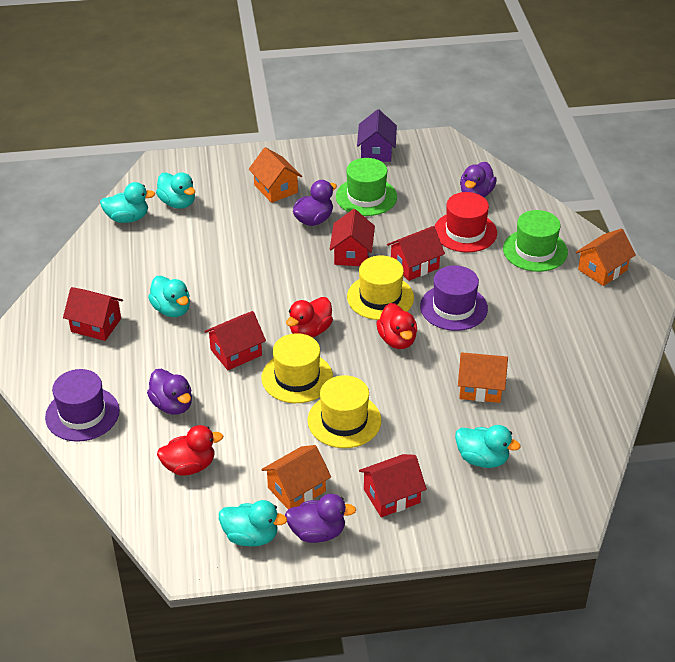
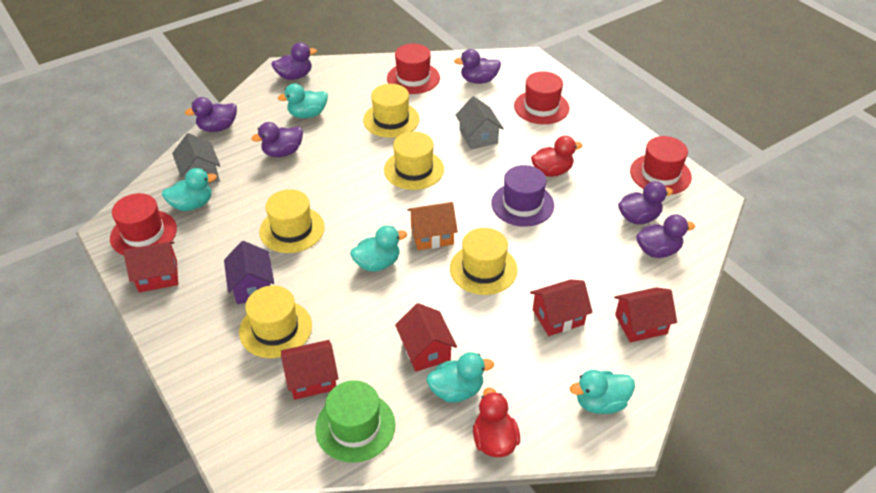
green hat: [336,158,397,216] [503,210,568,272] = 2 -> [315,380,395,463] = 1
grey house: none = 0 -> [172,133,220,184] [456,96,504,150] = 2
orange house: [249,147,302,203] [261,445,331,509] [458,352,508,403] [576,228,636,286] = 4 -> [407,202,458,250] = 1
purple duck: [147,369,192,415] [285,494,356,543] [293,180,337,226] [460,162,497,197] = 4 -> [185,97,237,132] [251,122,303,157] [271,42,317,80] [454,49,501,84] [618,181,673,224] [636,215,695,258] = 6
purple hat: [45,369,120,442] [420,265,488,331] = 2 -> [491,165,554,227] = 1
red duck: [157,425,223,476] [286,297,333,338] [376,303,417,349] = 3 -> [473,387,520,457] [531,136,583,177] = 2
red hat: [434,192,497,252] = 1 -> [110,193,177,255] [387,44,440,94] [514,71,570,124] [630,136,692,194] = 4
yellow hat: [262,333,333,403] [307,375,381,448] [347,255,414,320] = 3 -> [239,285,312,358] [259,189,325,253] [363,84,420,138] [384,132,444,190] [450,228,518,295] = 5

